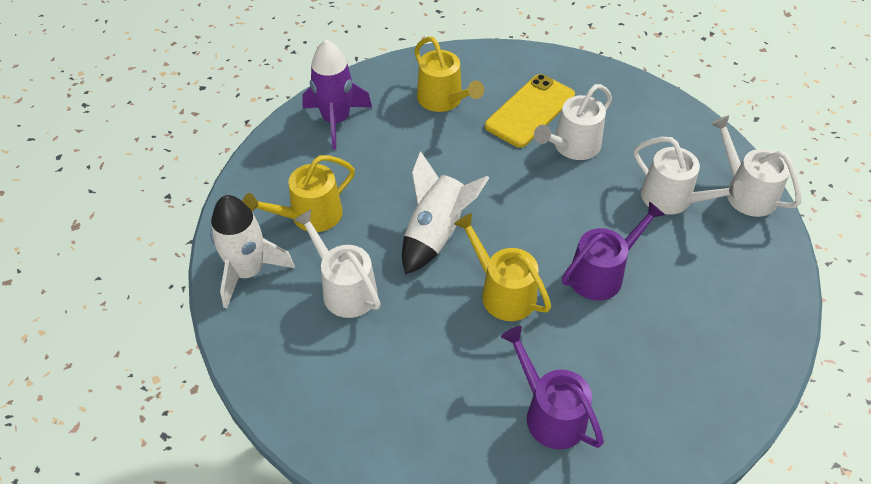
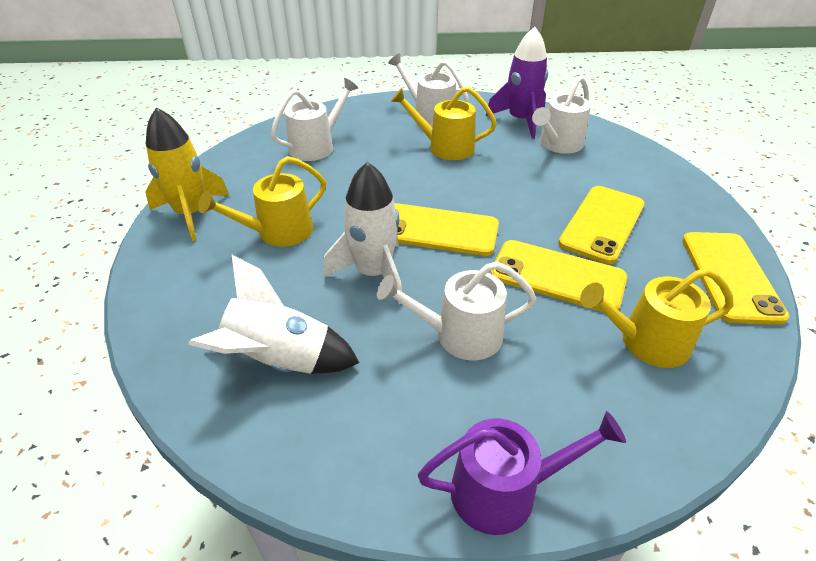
purple watering can: [501,326,604,449] [562,201,665,301] = 2 -> [418,411,626,535] = 1
yellow phone: [485,74,575,148] = 1 -> [394,203,499,256] [491,240,627,312] [558,186,645,264] [682,232,789,325] = 4
yellow rocket: none = 0 -> [145,107,229,241] = 1

